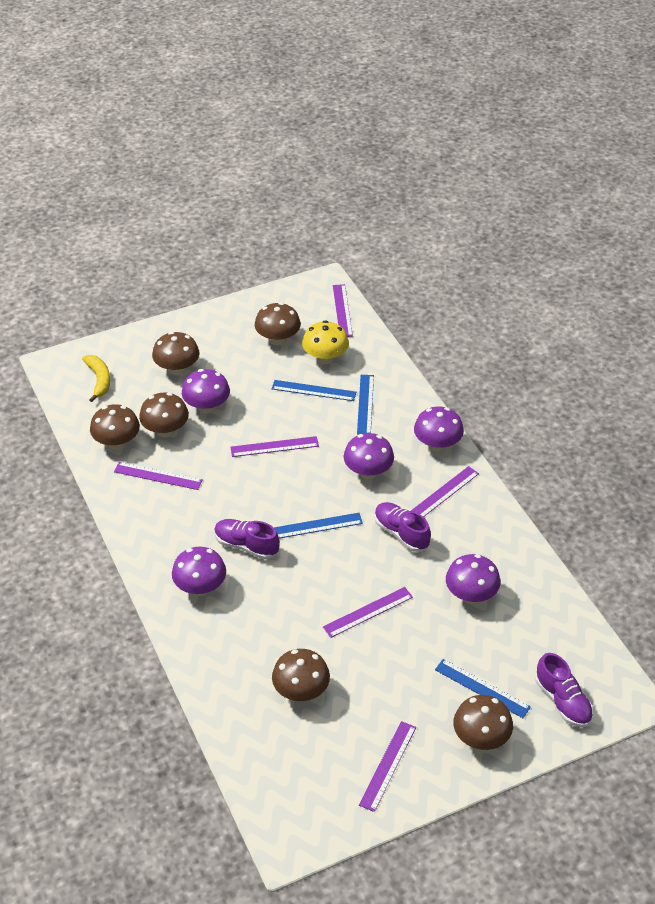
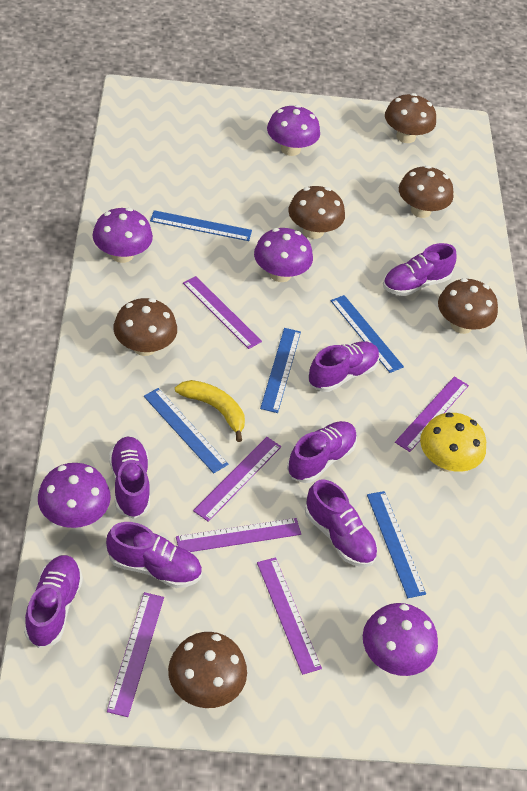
blue ruler: [272,380,356,401] [274,513,363,538] [357,375,374,435] [435,659,531,718] = 4 -> [144,388,228,473] [150,210,252,241] [260,328,301,413] [331,295,404,373] [367,491,426,598] = 5
purple shoe: [214,519,280,559] [374,502,431,552] [535,653,594,727] = 3 -> [24,555,83,648] [106,522,202,588] [109,437,150,519] [287,421,357,483] [305,480,378,567] [308,341,380,392] [383,243,457,296] = 7

